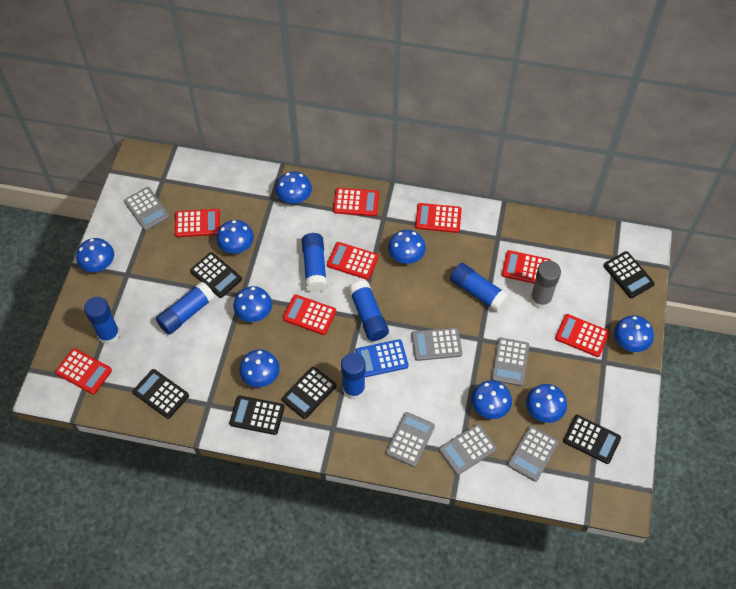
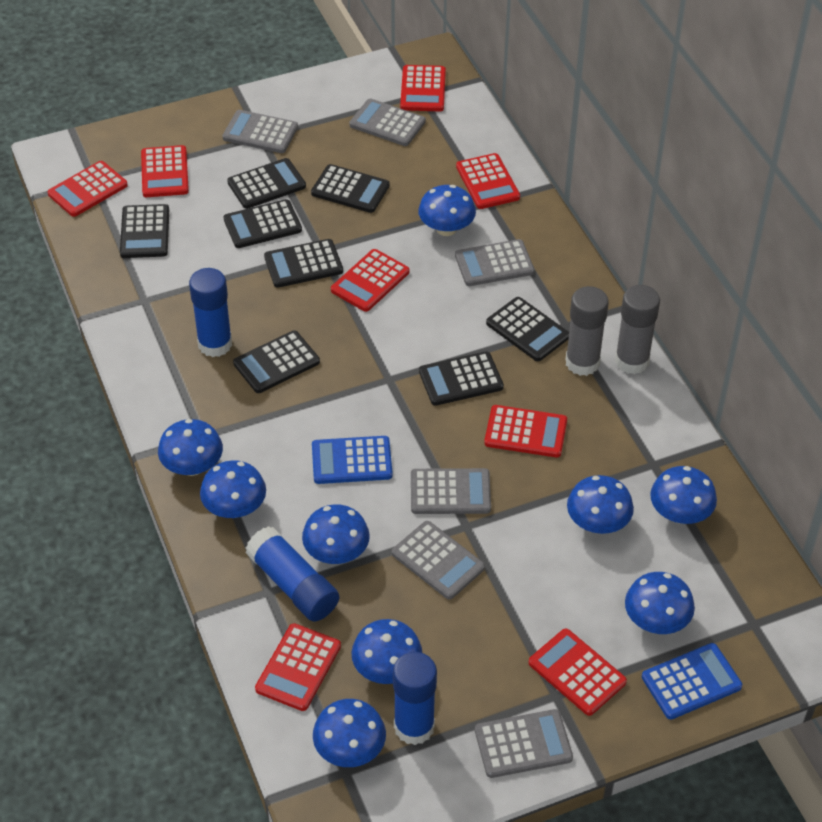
black calculator: [132,369,189,419] [190,252,242,298] [229,395,285,435] [282,367,336,419] [563,415,621,464] [603,251,655,298] = 6 -> [120,204,169,258] [224,199,302,248] [227,158,306,209] [233,331,320,393] [264,239,343,288] [311,164,390,213] [419,351,504,406] [486,297,569,361] = 8
blue calculator: [356,339,408,377] = 1 -> [312,436,393,484] [642,643,742,719] = 2
blue glue stick: [84,297,120,344] [156,281,215,335] [302,233,327,293] [341,353,366,400] [349,280,389,341] [450,263,510,312] = 6 -> [189,268,232,357] [246,526,339,621] [393,652,437,745] = 3
grey glue stick: [530,261,561,309] = 1 -> [565,286,609,376] [615,285,660,374] = 2

